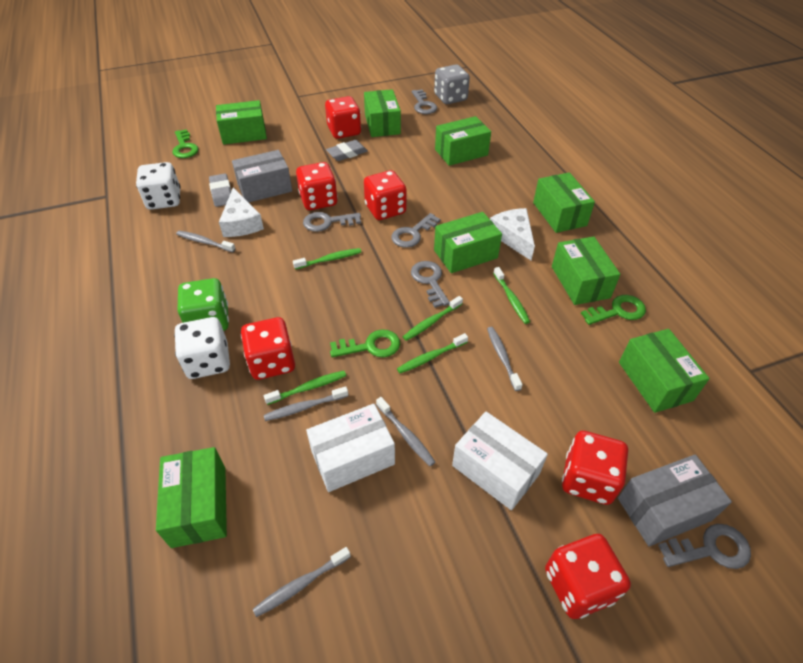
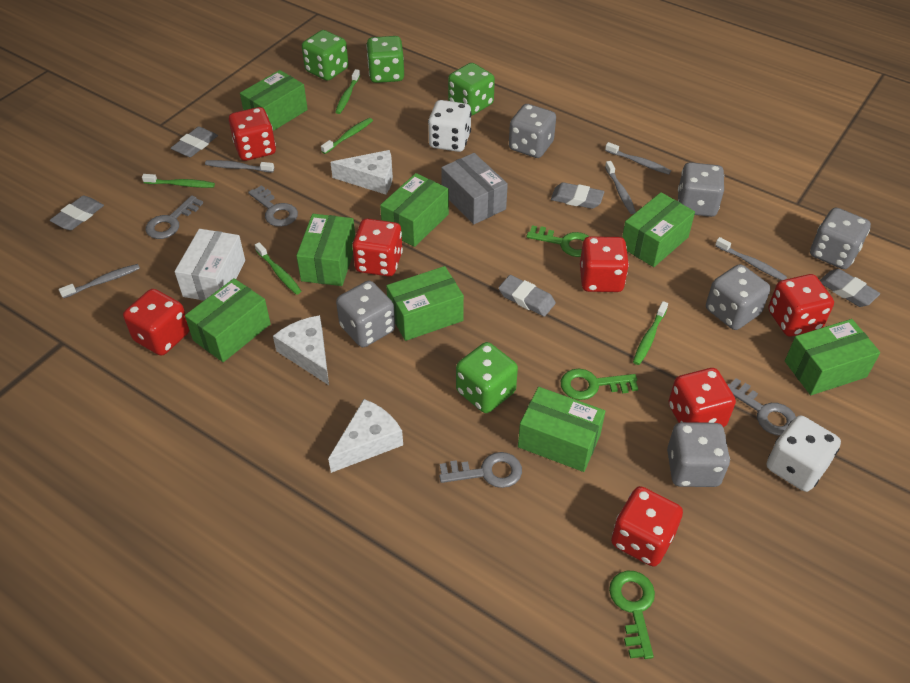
green dice: [178,278,229,331] = 1 -> [302,30,348,81] [366,36,404,83] [448,63,495,116] [456,342,518,413] = 4
grey box: [232,150,292,202] [618,454,732,546] = 2 -> [441,153,508,224] = 1
grey dice: [434,64,470,104] = 1 -> [336,281,395,347] [509,104,556,158] [667,422,730,487] [678,162,724,217] [706,264,771,330] [810,208,871,269] = 6
grey eraser: [209,174,231,207] [326,140,368,161] = 2 -> [49,196,104,230] [171,127,218,157] [499,275,556,317] [551,182,604,209] [820,269,880,307] = 5
grey key: [303,212,361,232] [391,213,441,248] [411,261,450,308] [412,89,437,114] [658,524,751,569] = 5 -> [146,195,203,239] [248,185,298,227] [439,452,522,488] [727,378,796,436] = 4
red dice: [241,317,295,380] [296,162,338,210] [325,96,361,139] [364,170,407,220] [545,534,631,619] [562,431,628,505] = 6 -> [123,289,190,356] [229,107,276,161] [352,219,403,276] [580,236,629,292] [611,486,683,567] [669,368,736,427] [768,274,834,336] = 7
white box: [306,404,395,492] [452,412,548,510] = 2 -> [175,229,245,301] = 1
white cheese: [219,188,264,237] [490,208,535,260] = 2 -> [273,315,329,385] [328,399,403,473] [330,150,393,195] = 3

